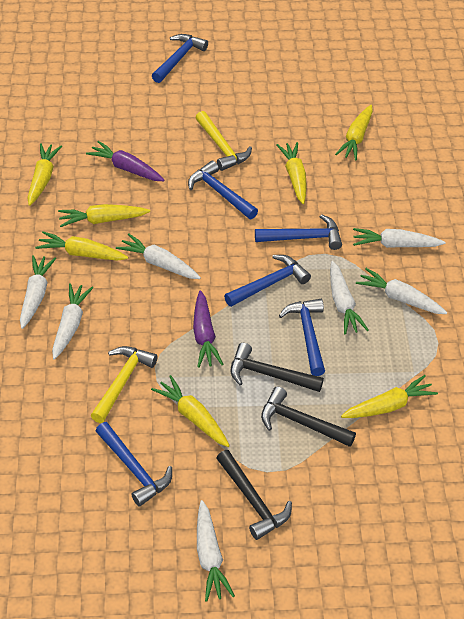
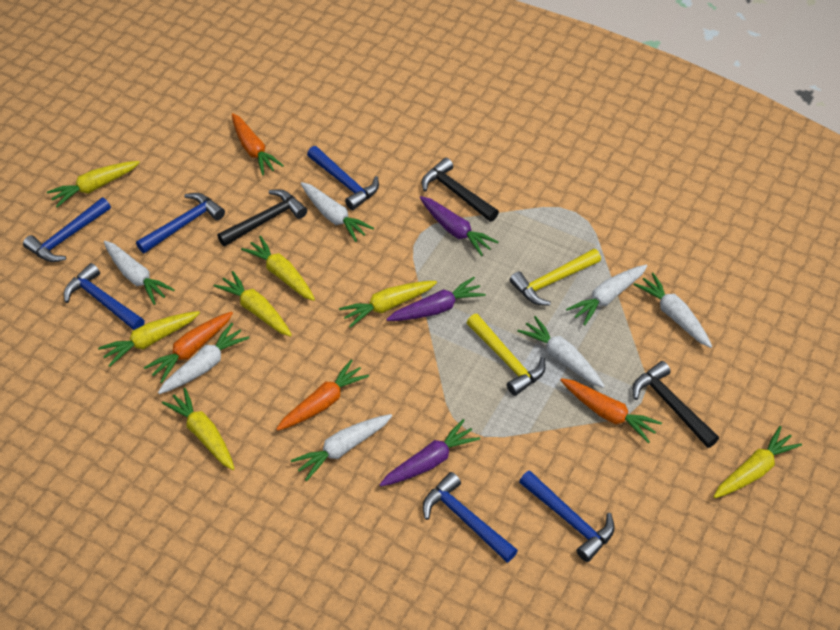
orange carrot: none = 0 -> [144,312,233,383] [232,113,284,175] [276,359,369,431] [560,378,662,443] = 4
purple carrot: [86,141,164,181] [193,290,224,368] = 2 -> [379,419,480,486] [387,277,486,321] [420,196,498,256] = 3

